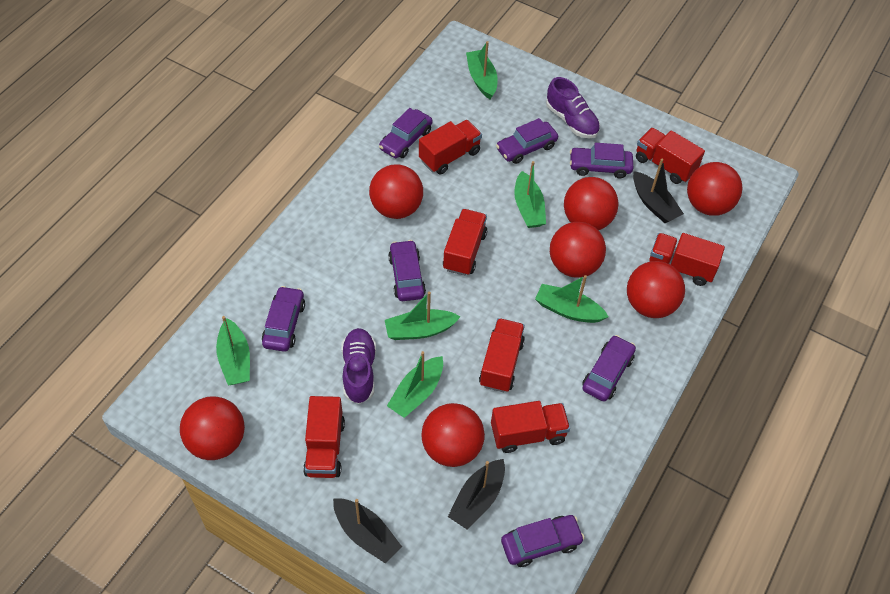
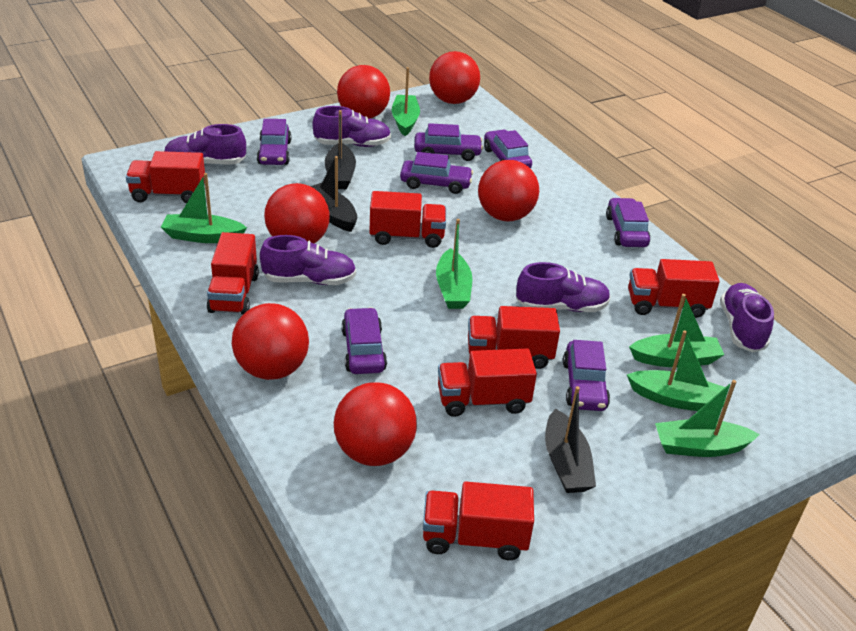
purple shoe: [341,328,376,404] [546,77,600,138] = 2 -> [164,124,246,165] [260,235,356,285] [313,106,391,147] [516,262,611,312] [720,283,774,352] = 5
red ball: [180,396,245,460] [369,164,423,219] [421,403,485,467] [550,222,606,278] [564,177,619,230] [627,261,685,318] [687,162,743,216] = 7 -> [232,303,309,380] [264,183,330,244] [334,382,417,466] [337,65,390,119] [429,51,480,104] [478,160,539,221] = 6

